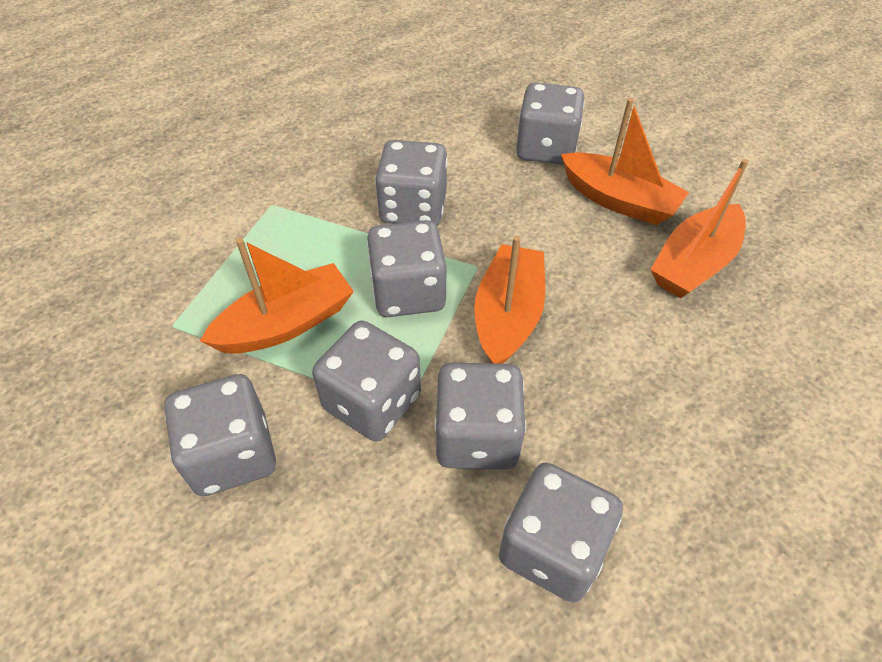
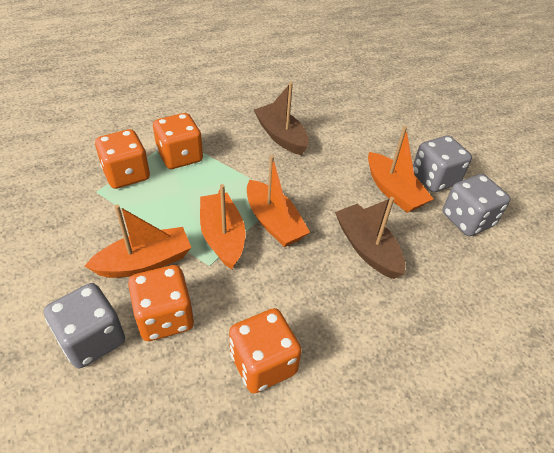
brown boat: none = 0 -> [254,82,309,155] [335,197,406,279] = 2
grey dice: [164,374,276,496] [312,320,421,442] [367,220,446,317] [375,140,448,225] [434,363,526,470] [499,463,623,602] [516,82,585,165] = 7 -> [44,283,125,368] [413,136,472,192] [443,174,511,236] = 3
orange dice: none = 0 -> [95,129,150,189] [128,265,194,341] [153,113,203,169] [229,308,302,393] = 4

